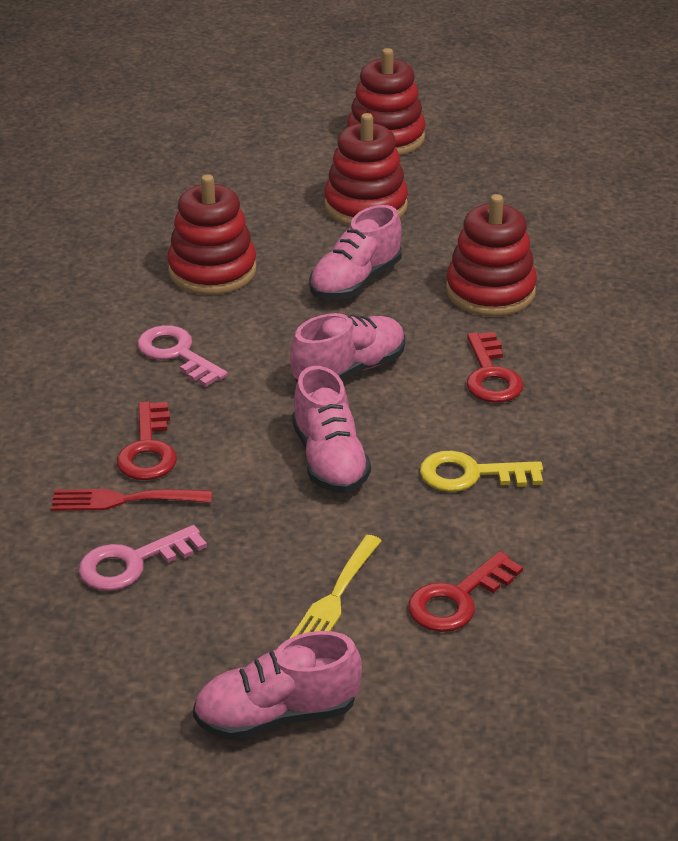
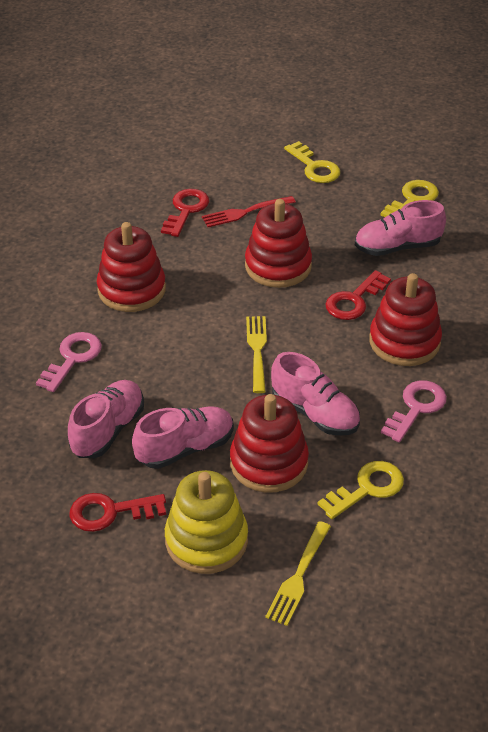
yellow fork: [289,535,382,639] = 1 -> [246,316,267,393] [265,521,331,626] = 2
yellow key: [420,451,543,492] = 1 -> [284,141,340,183] [318,461,404,519] [380,180,439,217] = 3
yellow stacking toy: none = 0 -> [165,470,248,574] = 1

